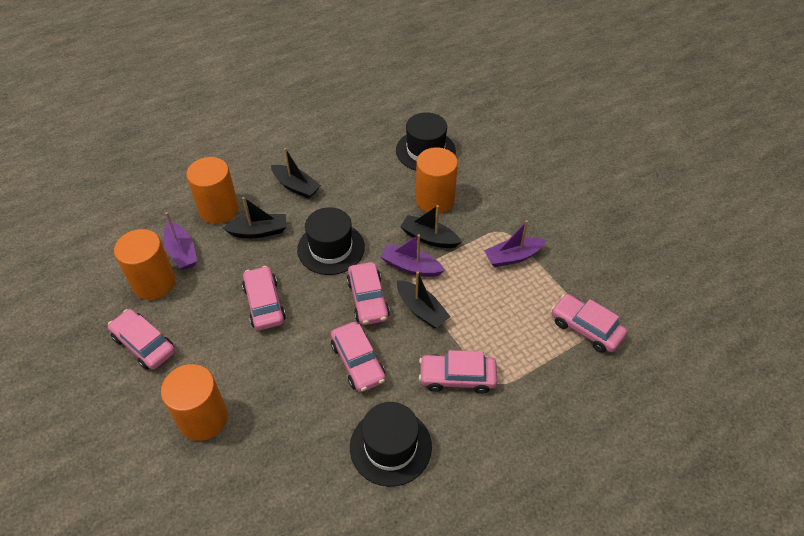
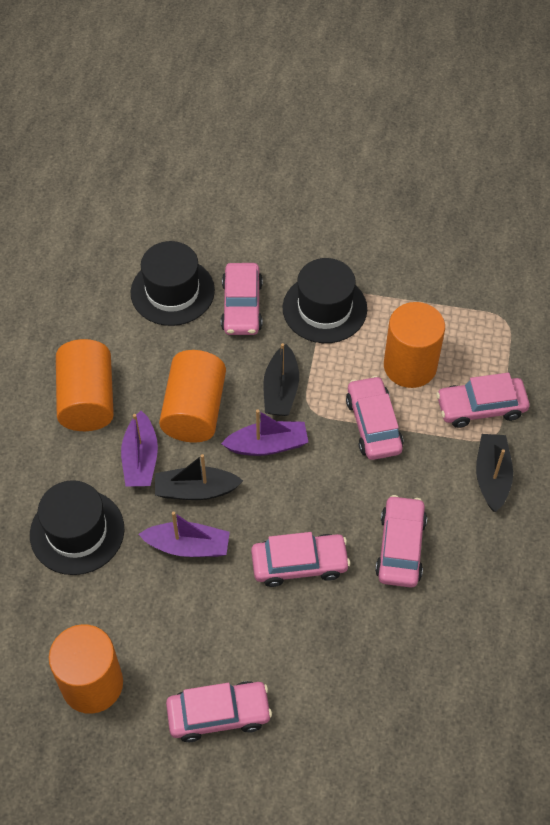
black boat: [223,197,287,238] [271,148,321,199] [397,271,451,328] [400,205,462,248] = 4 -> [155,454,243,500] [263,343,299,416] [476,434,513,512] = 3

